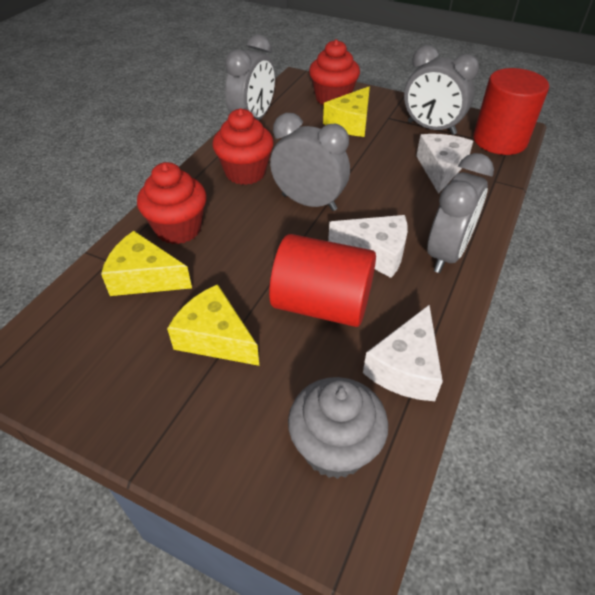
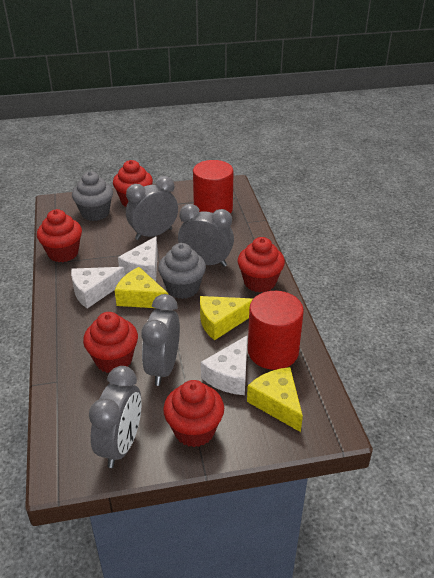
grey cupcake: [288,377,388,479] = 1 -> [72,171,113,221] [158,243,206,299] = 2
red cupcake: [137,162,207,244] [213,108,274,185] [309,39,360,106] = 3 -> [37,209,82,262] [83,312,138,373] [113,160,153,207] [163,380,224,447] [238,237,285,293] = 5

